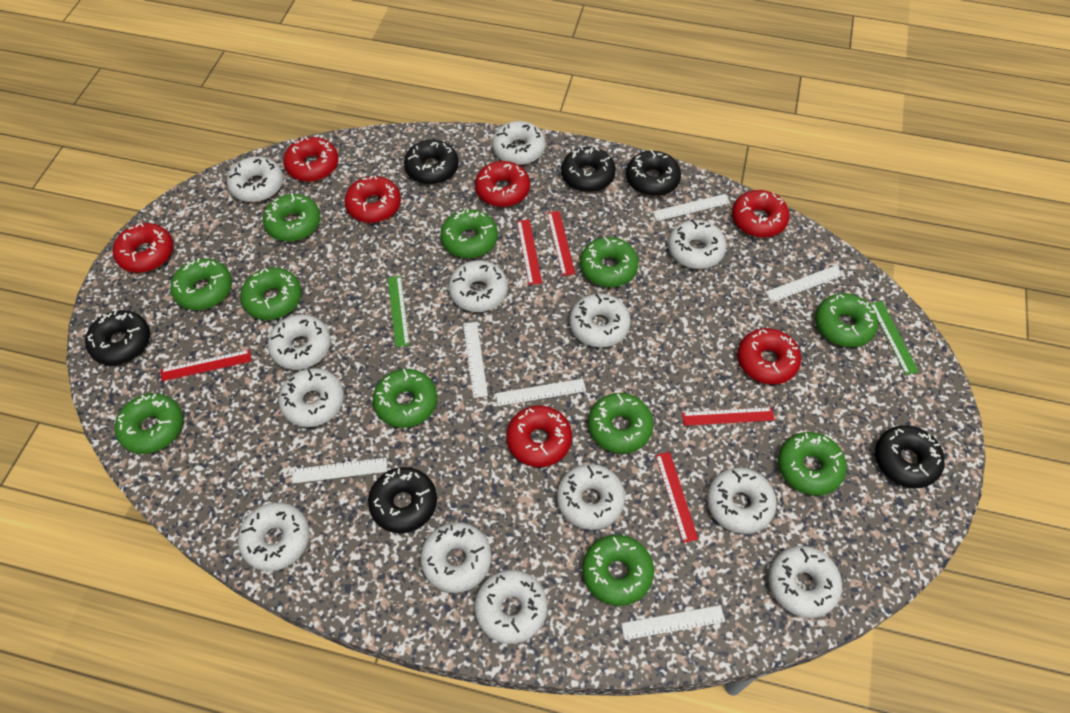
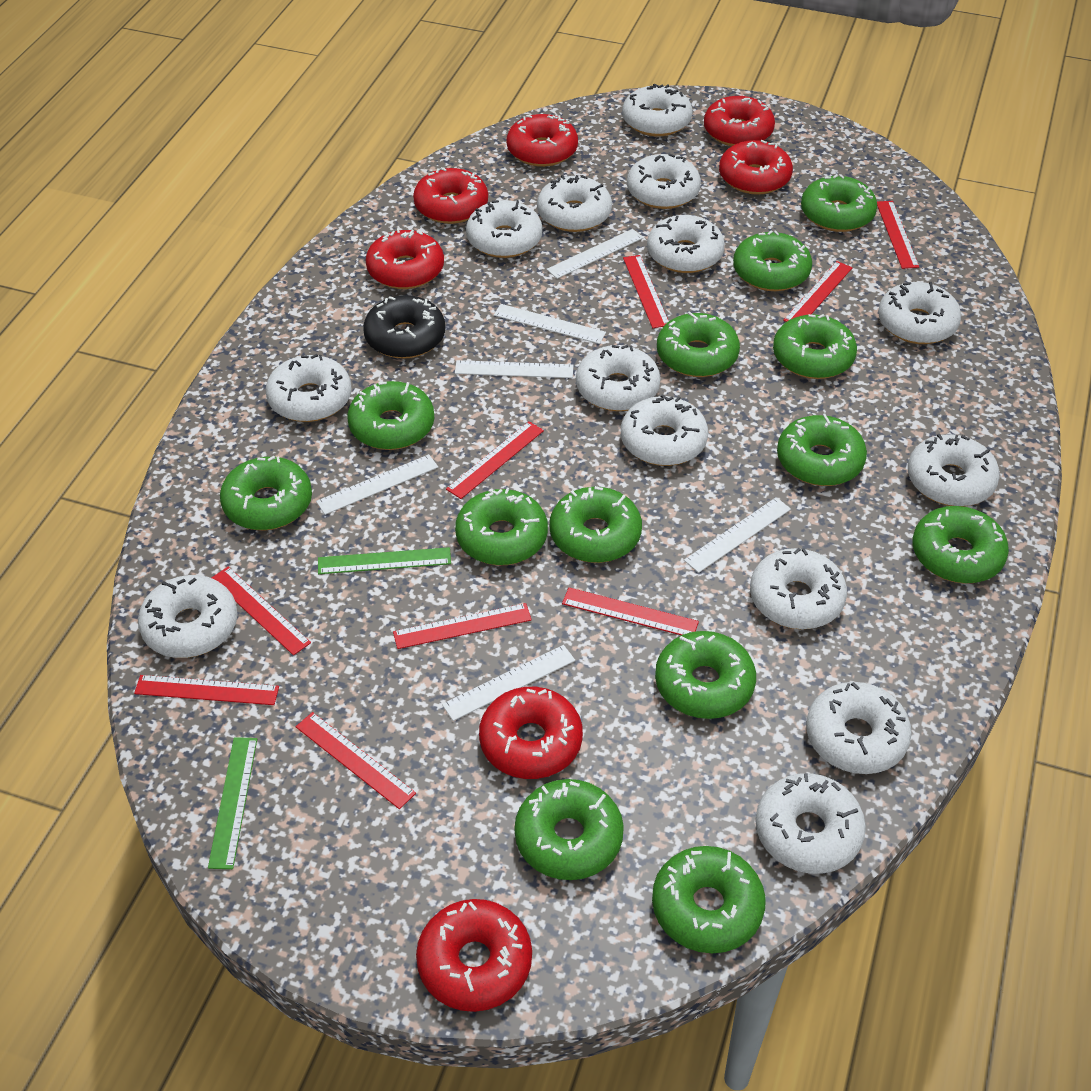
black donut: [85,310,150,365] [368,467,437,533] [404,140,459,185] [561,146,616,192] [626,150,681,196] [875,425,945,488] = 6 -> [363,295,445,359] = 1
green donut: [115,393,183,454] [170,258,232,310] [240,267,302,320] [263,193,320,242] [373,369,437,428] [441,209,498,258] [580,237,639,287] [582,535,654,606] [588,393,654,454] [778,432,847,496] [815,293,878,347] = 11 -> [220,456,312,530] [347,381,434,450] [455,488,548,565] [514,779,624,880] [550,486,642,563] [652,846,766,953] [655,631,756,719] [657,311,740,377] [733,230,812,291] [773,314,857,379] [777,413,867,486] [801,174,877,232] [913,506,1009,584] = 13
red ruler: [161,350,251,381] [517,219,542,285] [547,211,575,276] [655,452,698,543] [682,407,774,426] = 5 -> [134,675,279,705] [211,567,311,655] [296,712,416,809] [393,603,532,649] [446,421,544,499] [562,587,699,635] [623,255,669,328] [783,261,853,322] [877,201,919,269] = 9
white donut: [227,156,283,202] [238,502,310,571] [268,314,331,370] [278,368,344,427] [420,522,491,593] [448,260,508,312] [474,570,547,644] [492,121,546,165] [557,464,625,530] [570,293,631,348] [668,219,726,269] [707,468,777,534] [768,546,842,618] = 13 -> [138,575,238,658] [266,354,352,422] [466,200,543,258] [537,175,612,232] [576,345,661,411] [621,394,708,466] [622,83,693,136] [627,154,701,209] [647,215,725,273] [750,548,847,629] [755,773,866,874] [806,682,912,774] [878,282,961,344] [908,434,1000,507] = 14

